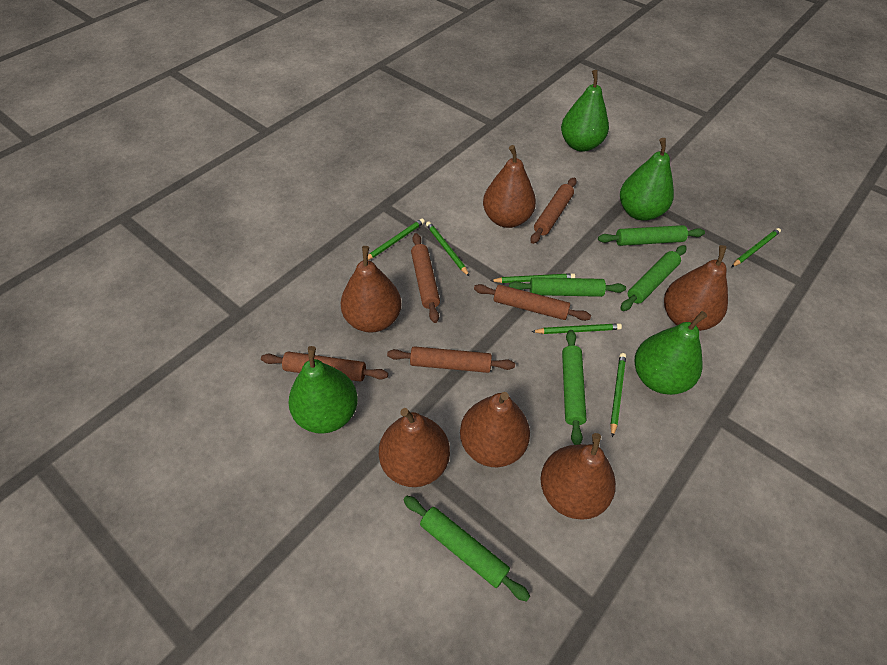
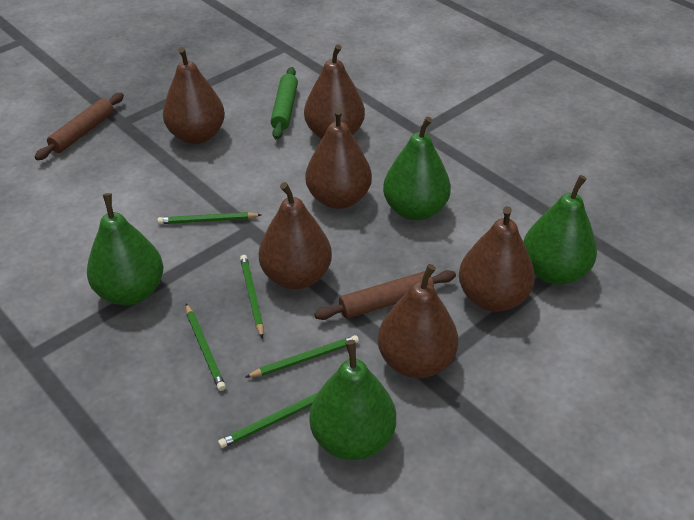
brown rolling pin: [261,351,388,382] [387,346,515,373] [411,233,440,323] [474,284,591,321] [531,177,577,244] = 5 -> [35,93,124,160] [314,270,456,320] = 2
green pencil: [368,218,425,260] [426,222,470,277] [490,273,575,283] [531,323,622,334] [610,353,626,437] [732,228,781,267] = 6 -> [157,212,261,224] [186,304,226,391] [218,393,317,448] [240,255,264,339] [246,335,359,377] = 5
green rolling pin: [403,496,530,602] [509,277,626,297] [562,330,586,445] [598,225,705,246] [620,245,687,311] = 5 -> [271,67,298,140] = 1

